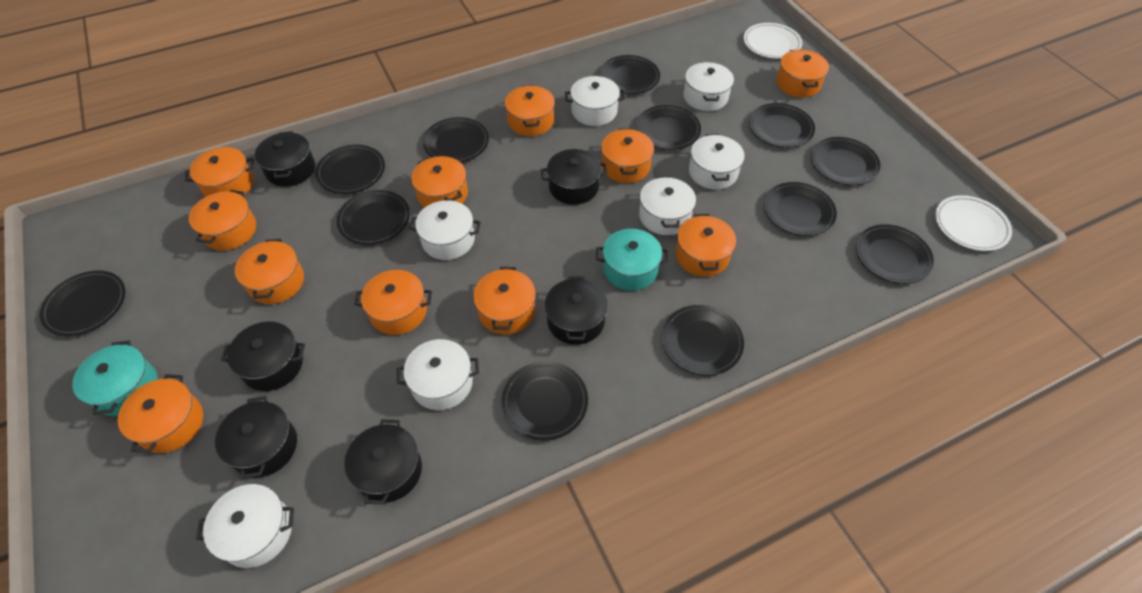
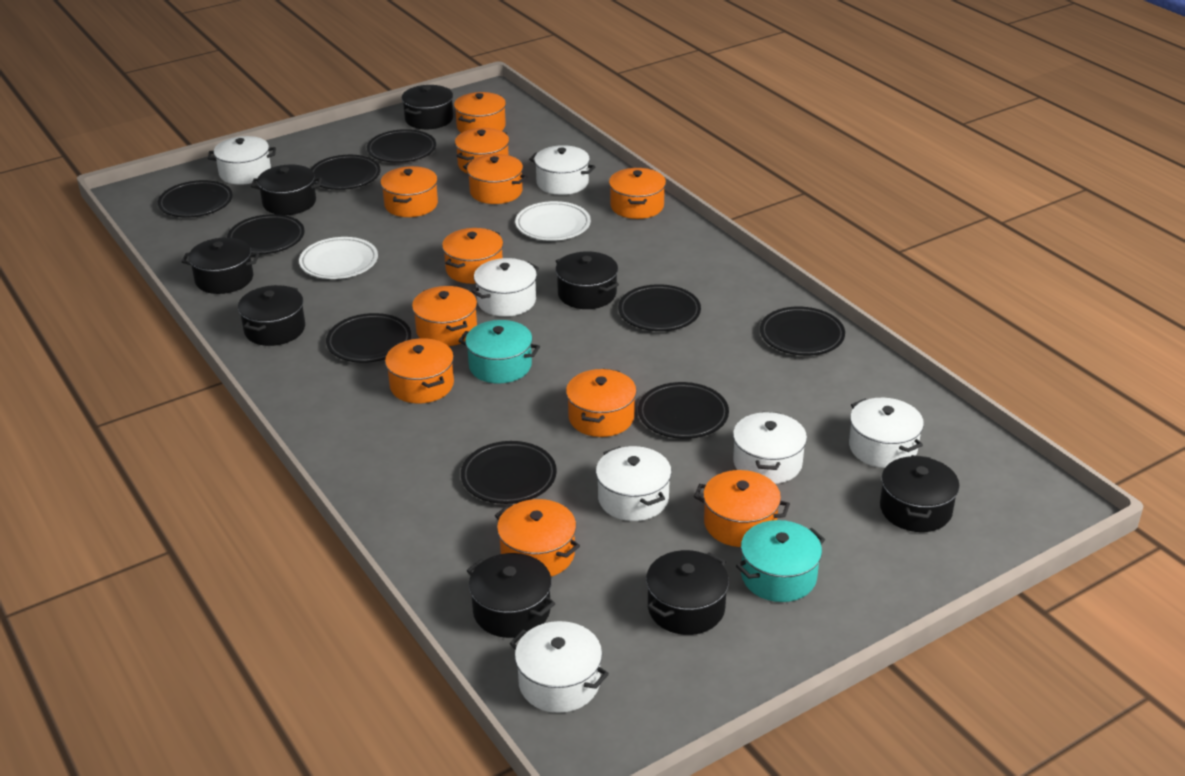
black plate: [40,270,125,336] [315,145,385,194] [337,190,410,245] [423,117,489,163] [502,361,588,441] [599,55,660,94] [636,105,701,150] [662,305,744,376] [749,103,815,148] [764,182,837,236] [811,137,881,185] [856,224,934,284] = 12 -> [158,180,233,218] [227,214,305,255] [311,155,381,190] [326,313,411,363] [367,129,436,163] [461,441,557,504] [618,284,701,331] [638,382,729,439] [760,307,845,356] = 9
black pot: [215,396,297,479] [221,321,305,391] [255,131,315,187] [344,419,422,504] [541,149,608,205] [545,276,608,345] = 6 -> [182,237,259,294] [238,285,305,346] [251,164,322,215] [402,85,453,129] [467,553,555,638] [556,251,619,309] [646,550,729,635] [880,455,960,532] = 8

